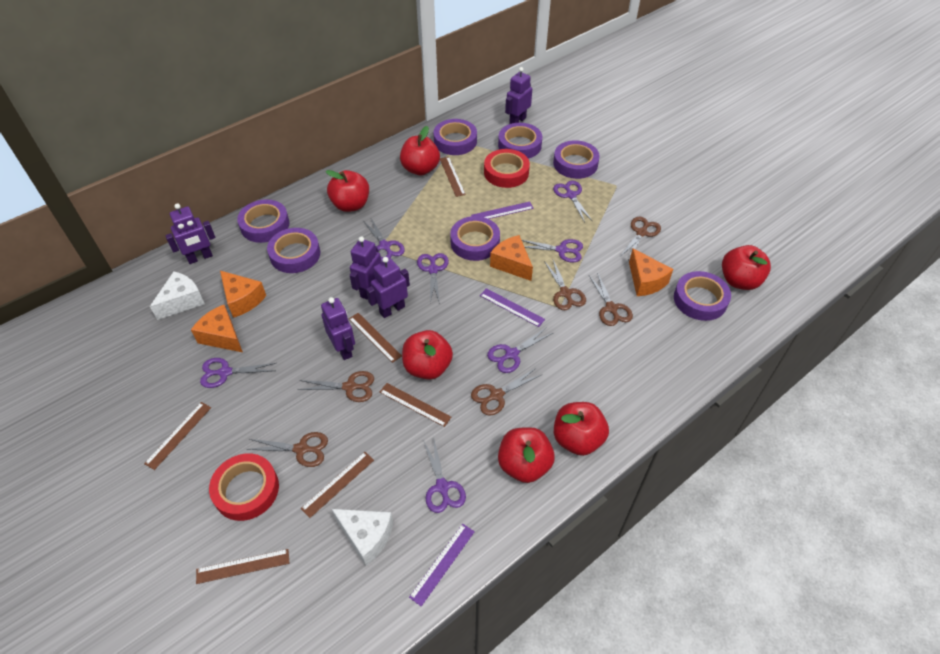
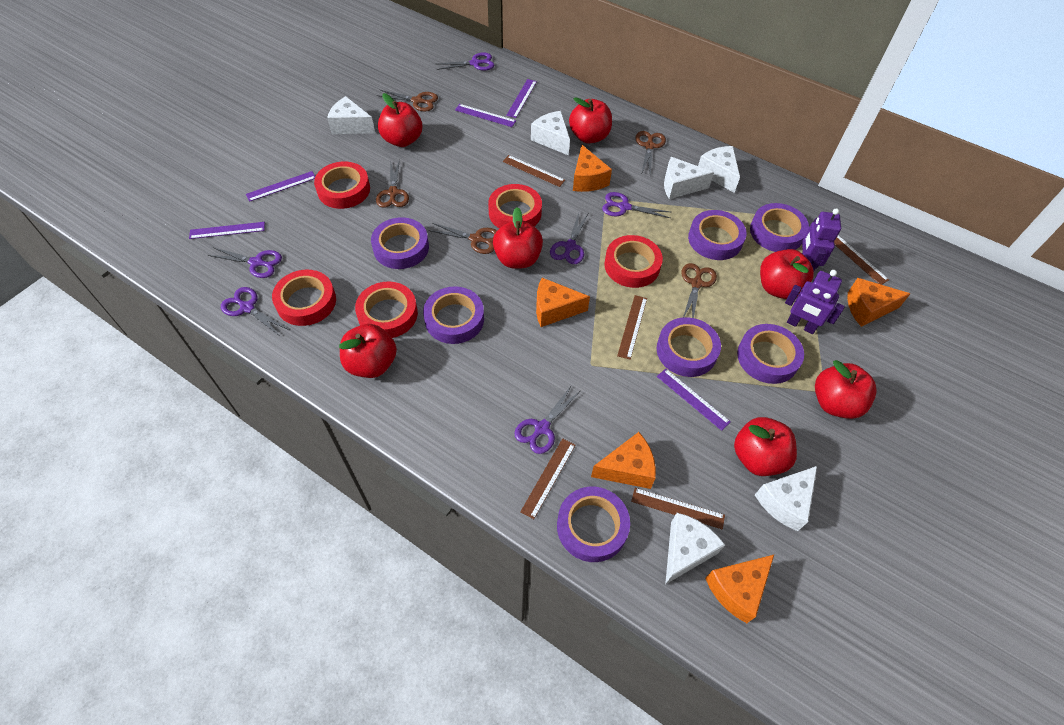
brown ruler: [144,402,211,470] [196,549,289,584] [301,452,374,518] [349,313,402,363] [380,383,451,427] [440,157,466,197] = 6 -> [503,155,565,187] [520,438,575,519] [617,295,647,360] [631,488,725,529] [834,235,889,285] = 5
brown scissors: [246,432,328,467] [297,371,374,402] [471,368,541,416] [544,260,586,310] [589,272,633,326] [620,216,661,260] = 6 -> [376,159,409,208] [377,90,438,112] [429,223,497,254] [635,131,666,175] [681,263,717,318] = 5
orange cheese: [191,305,243,352] [220,271,266,318] [490,235,533,281] [629,249,673,296] = 4 -> [536,278,590,327] [573,145,612,192] [591,432,656,489] [705,555,774,623] [847,278,910,327] = 5
purple robot: [165,203,216,264] [321,297,355,360] [350,236,382,300] [366,257,410,318] [505,67,532,124] = 5 -> [785,270,845,334] [802,209,841,271] = 2
purple ruler: [409,524,475,606] [471,201,534,219] [480,288,545,327] = 3 -> [189,222,265,239] [246,171,315,202] [455,104,516,127] [506,79,537,118] [657,369,731,431] = 5
purple scissors: [200,358,276,388] [363,218,405,262] [417,253,449,304] [423,440,466,513] [487,327,553,373] [522,239,583,263] [553,181,593,222] = 7 -> [208,247,282,278] [221,287,287,336] [436,52,494,71] [515,386,580,454] [550,213,588,264] [602,192,670,218] = 6
red apple: [326,170,369,212] [400,126,440,175] [402,330,453,380] [498,427,555,483] [554,402,609,456] [722,245,771,290] = 6 -> [339,324,397,378] [378,93,422,147] [493,207,543,269] [569,97,612,143] [734,417,797,476] [760,249,814,299] [815,360,877,419] = 7
red tape: [209,454,279,521] [484,149,530,188] = 2 -> [272,270,336,326] [314,162,370,209] [355,282,418,338] [488,184,542,228] [604,235,663,288] = 5
white cheese: [150,272,205,320] [332,509,393,566] = 2 -> [327,96,375,134] [531,111,570,155] [664,157,714,199] [665,513,725,584] [698,146,740,193] [755,466,817,531] = 6

